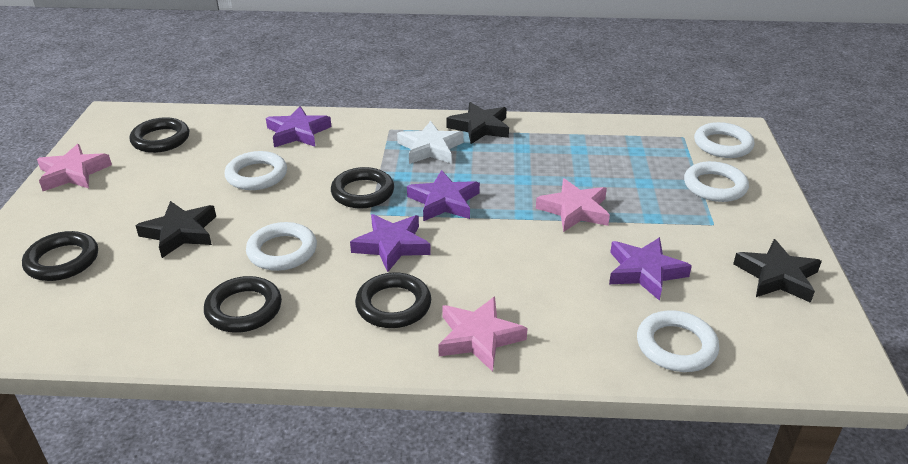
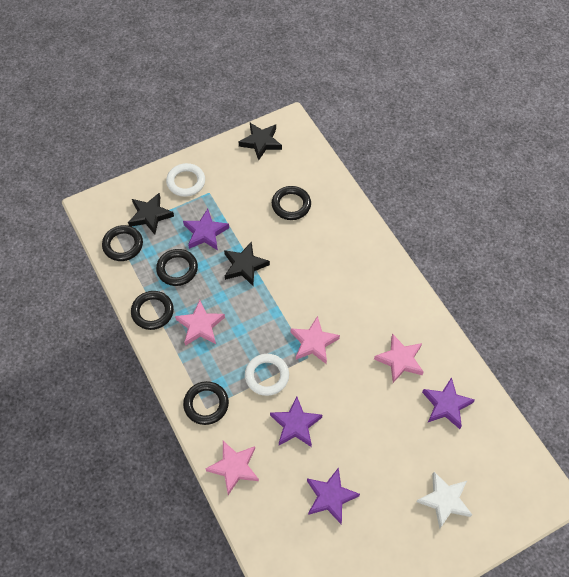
pink star: [37,144,112,191] [439,296,528,372] [536,178,610,232] = 3 -> [175,300,225,346] [206,441,259,495] [290,316,340,364] [374,334,424,383] = 4
white ring: [225,151,287,190] [246,222,317,271] [637,310,719,372] [684,161,749,202] [694,122,754,158] = 5 -> [166,163,205,197] [245,354,289,396] = 2

